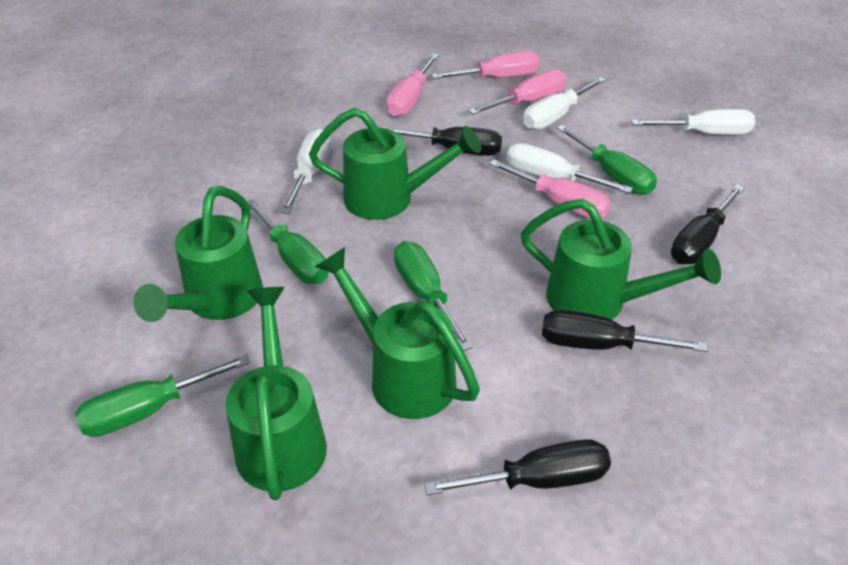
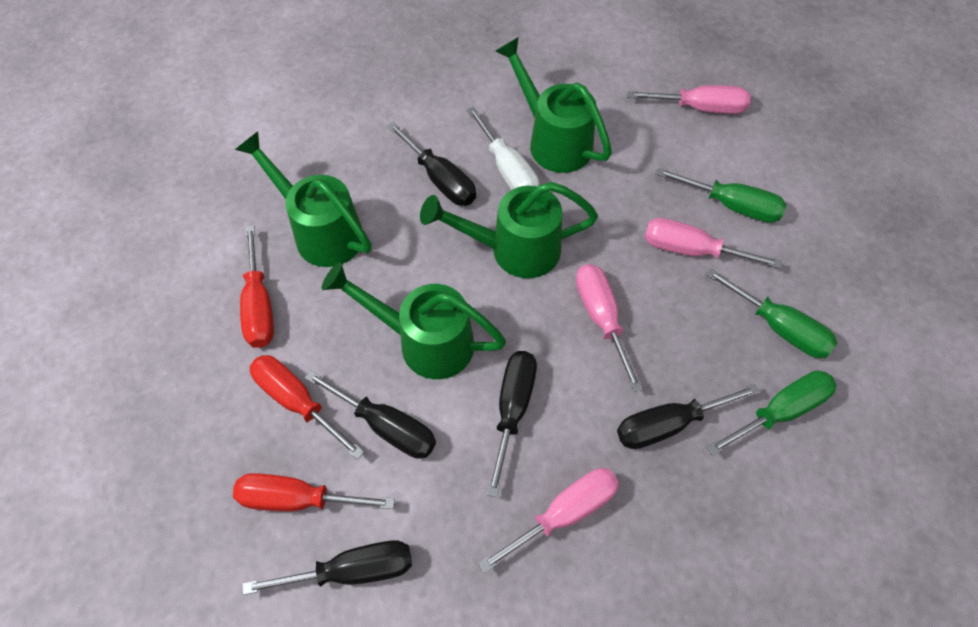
black screwdriver: [381,127,502,156] [424,439,611,495] [542,310,707,352] [671,185,745,264] = 4 -> [242,540,412,595] [305,370,436,459] [387,122,476,206] [487,351,537,497] [617,384,760,449] = 5
green screwdriver: [75,354,251,437] [247,199,328,284] [394,241,473,351] [557,125,657,195] = 4 -> [655,168,786,223] [705,268,838,358] [706,371,836,456] = 3
green watering can: [133,186,263,322] [225,287,327,500] [309,108,481,220] [315,247,480,419] [521,198,721,320] = 5 -> [235,131,372,267] [322,262,506,379] [420,182,598,278] [495,37,612,173] = 4
red screwdriver: none = 0 -> [233,473,395,511] [240,225,274,348] [250,355,364,460] = 3
white screwdriver: [280,128,332,214] [507,143,633,194] [523,77,606,130] [631,109,755,135] = 4 -> [467,106,540,190] = 1

